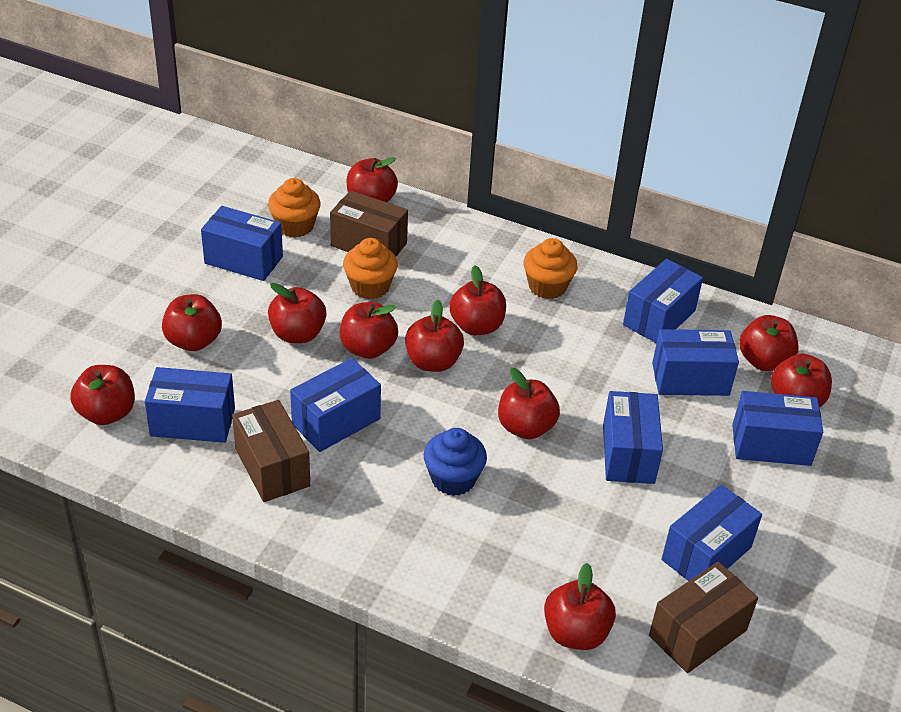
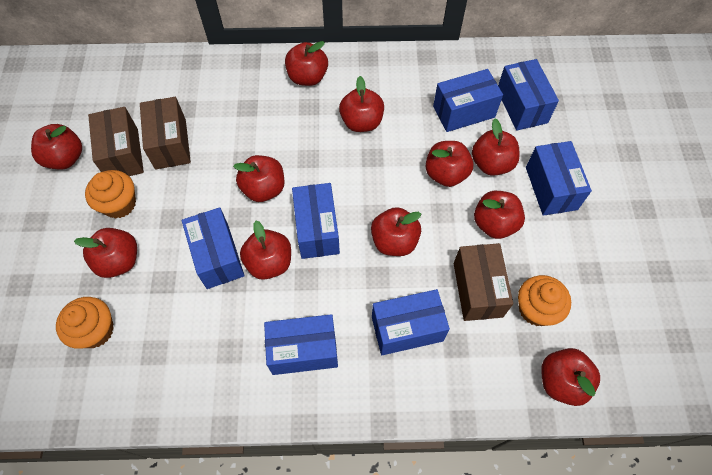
blue box: [145,367,235,443] [201,206,283,281] [290,358,381,452] [603,391,663,484] [623,259,703,343] [652,329,739,396] [662,485,762,581] [732,391,823,466] = 8 -> [182,207,245,289] [264,314,338,375] [292,183,340,259] [372,289,450,355] [433,69,503,132] [498,59,559,131] [526,141,592,216] = 7
blue cupcake: [424,428,487,496] = 1 -> none = 0

